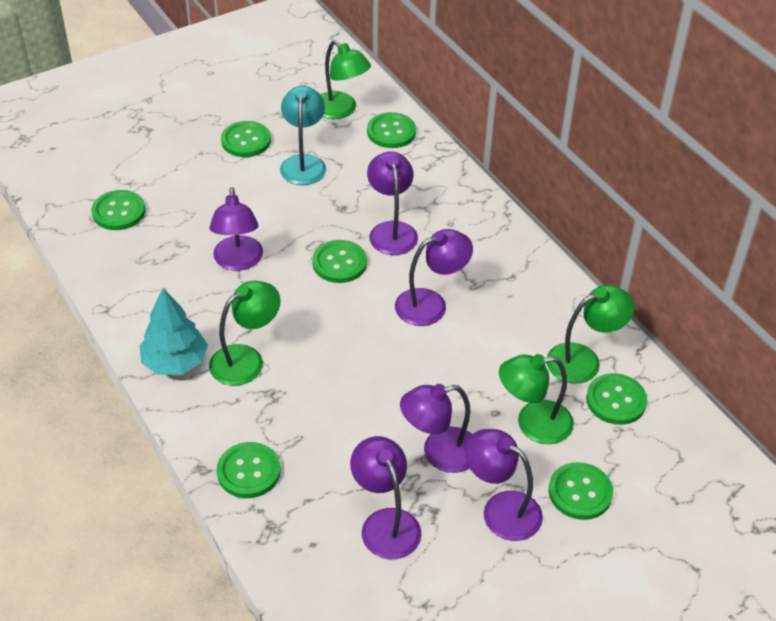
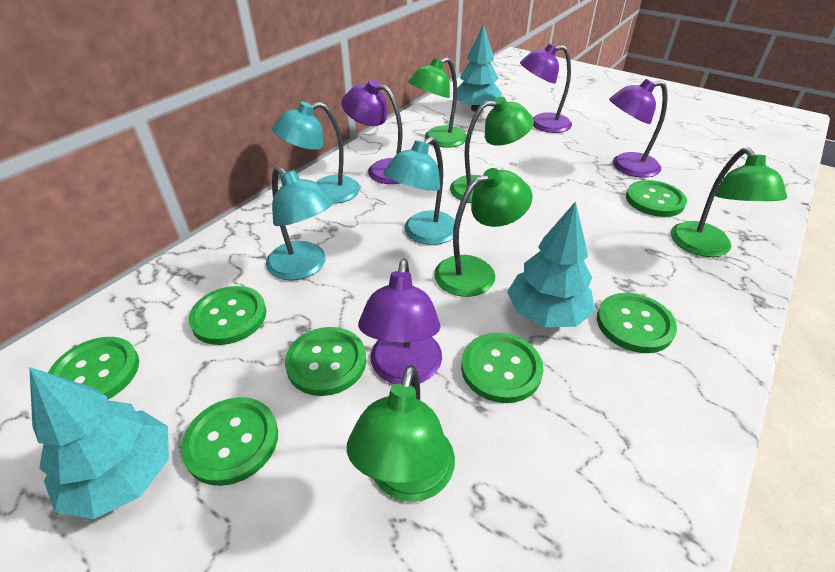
green lamp: [209,281,281,386] [321,40,371,119] [499,354,574,444] [547,285,635,384] = 4 -> [347,365,455,502] [408,57,467,148] [434,168,533,297] [450,97,534,203] [671,147,787,257] = 5
purple lamp: [209,187,263,271] [350,436,421,559] [367,151,418,255] [395,229,473,326] [400,384,472,473] [465,429,543,541] = 6 -> [341,80,402,184] [358,259,442,384] [520,44,572,133] [609,79,668,178] = 4
turquoise lamp: [280,86,326,185] = 1 -> [266,166,334,280] [272,102,360,204] [383,137,455,245] = 3
turquoise tree: [140,288,208,375] = 1 -> [29,367,169,519] [457,24,502,111] [507,201,595,327] = 3

